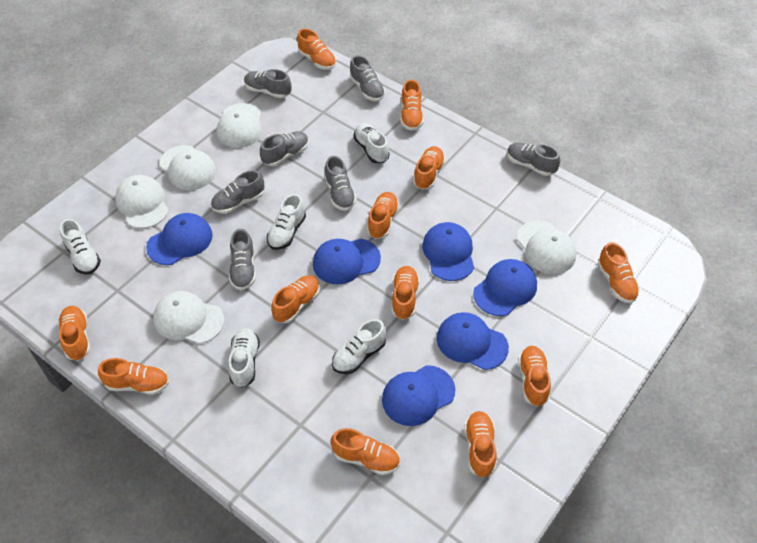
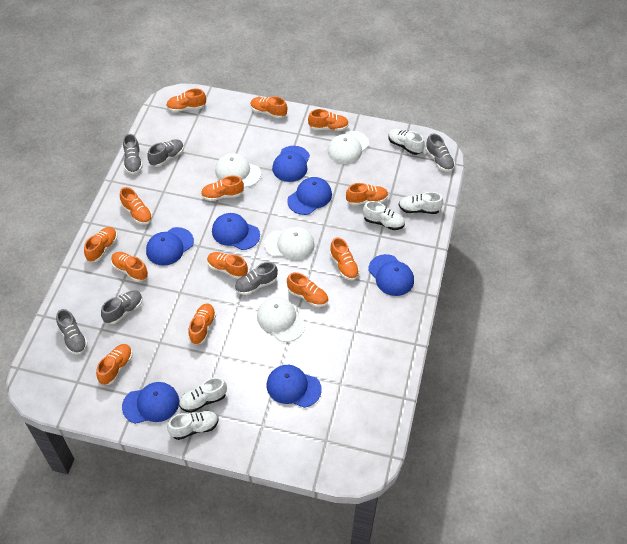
blue cap: [146,213,213,265] [313,239,381,284] [382,365,455,426] [422,222,474,281] [437,312,509,370] [473,259,537,316] = 6 -> [122,382,179,424] [146,227,194,266] [212,213,260,250] [267,365,322,408] [272,146,310,182] [287,177,332,215] [369,254,414,296] = 7
grey shoe: [211,170,264,214] [229,229,256,290] [244,69,292,98] [260,131,309,166] [324,156,357,211] [350,55,385,101] [507,142,560,176] = 7 -> [56,309,88,355] [101,290,143,324] [123,134,142,174] [147,139,184,167] [235,262,278,295] [426,133,455,172] = 6
orange shoe: [58,306,90,361] [98,358,169,395] [271,275,320,323] [297,29,336,70] [331,428,400,475] [367,192,399,239] [392,266,419,320] [401,79,424,131] [413,146,445,190] [464,411,496,478] [518,346,551,407] [598,242,640,303] = 12 -> [84,227,117,262] [96,344,133,385] [111,252,148,282] [120,187,152,225] [166,88,206,112] [188,304,216,345] [201,175,244,201] [207,252,248,279] [250,96,287,119] [287,272,328,307] [308,109,349,131] [330,237,360,280] [346,183,388,205] = 13
white cap: [115,175,169,228] [153,291,224,344] [159,145,216,190] [217,103,262,148] [517,220,576,274] = 5 -> [215,153,261,187] [257,297,305,342] [264,227,315,260] [327,131,369,164] = 4

